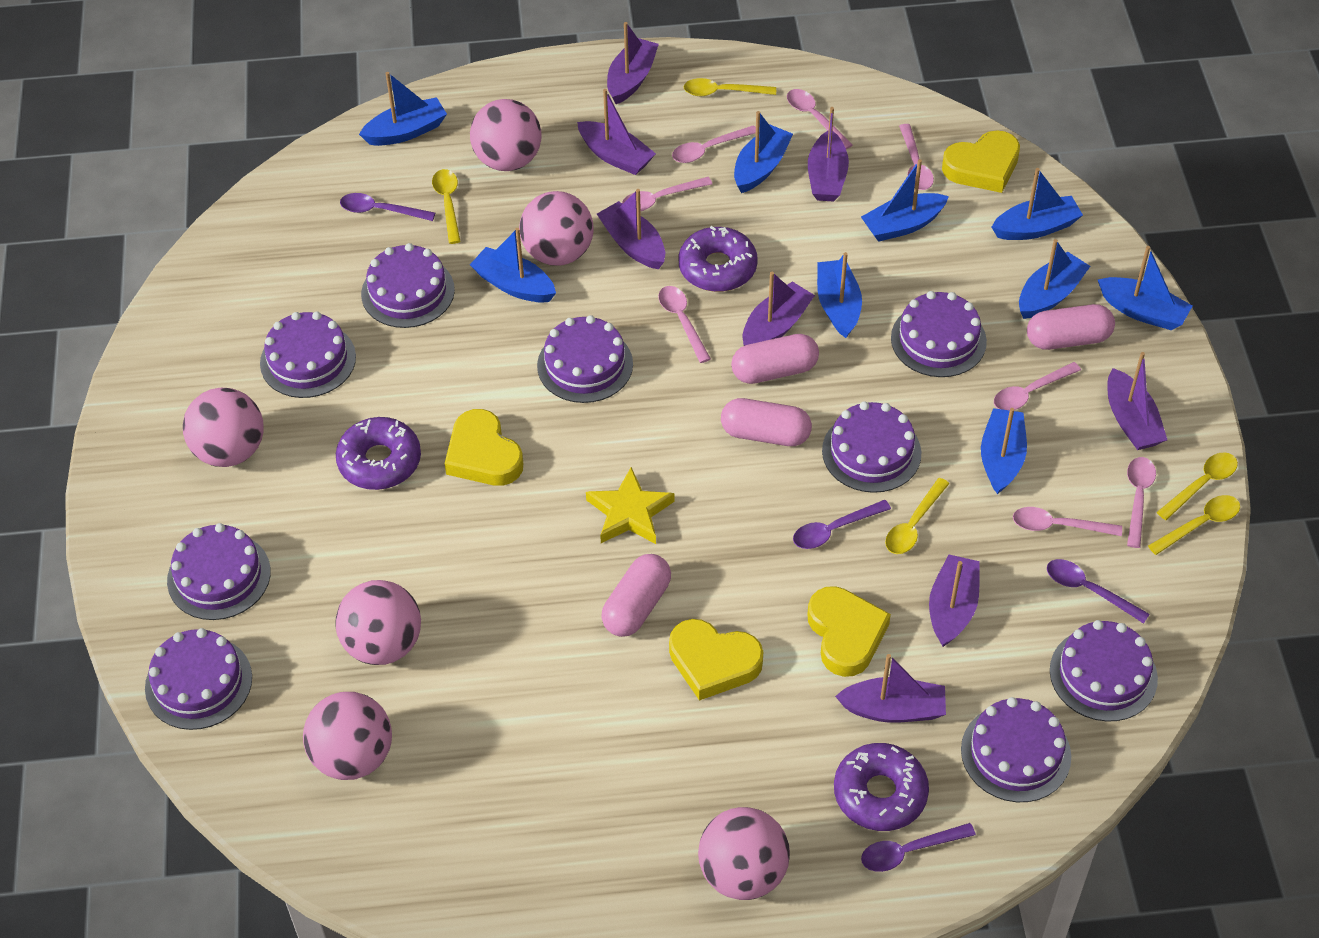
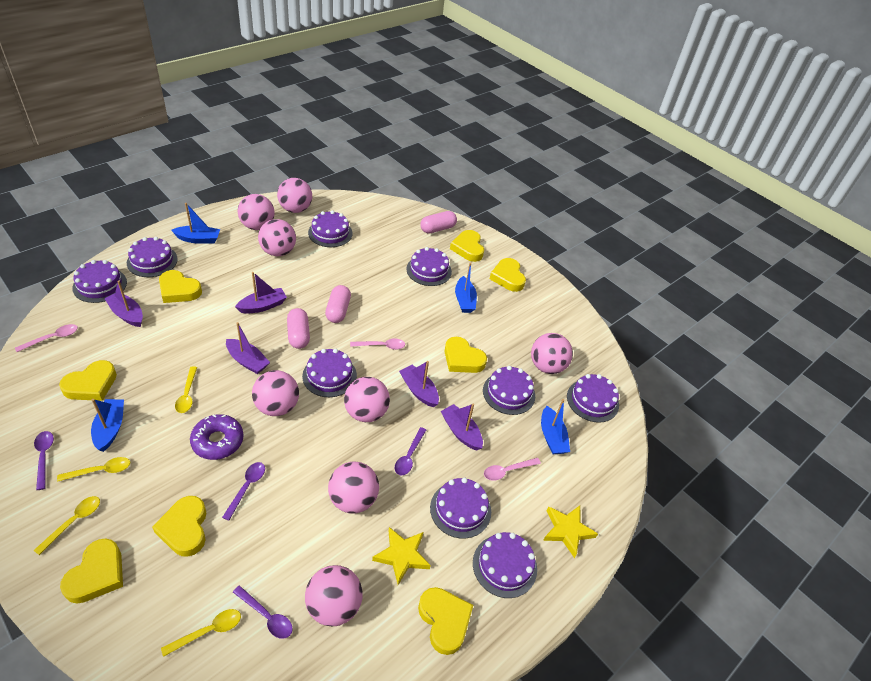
blue boat: [359,72,447,146] [470,228,556,303] [734,111,793,193] [817,252,862,338] [861,159,949,242] [981,408,1027,494] [992,168,1083,240] [1019,239,1090,319] [1098,246,1192,330] = 9 -> [91,399,124,452] [171,203,220,244] [455,262,477,313] [541,399,570,454] = 4
pink ball: [183,388,264,467] [303,692,392,780] [335,580,421,665] [470,99,541,171] [519,191,594,266] [698,807,790,900] = 6 -> [238,194,275,230] [252,370,299,416] [258,219,296,256] [277,178,312,213] [305,565,363,626] [328,462,379,514] [344,377,390,422] [531,333,573,374] = 8
pink capsule: [601,554,671,637] [721,398,812,446] [731,334,819,384] [1027,304,1115,350] = 4 -> [287,308,310,349] [325,285,351,323] [420,211,457,234] = 3
pink spoon: [622,177,712,211] [658,286,711,363] [672,125,756,163] [787,89,853,149] [899,124,934,190] [994,362,1081,411] [1013,507,1122,536] [1127,457,1156,548] = 8 -> [15,324,78,352] [350,338,405,350] [484,458,541,481] = 3
purple boat: [577,89,656,175] [597,189,665,269] [607,22,659,104] [742,272,815,346] [808,107,849,202] [835,654,946,723] [929,554,980,647] [1107,352,1167,450] = 8 -> [104,281,143,327] [226,322,270,374] [235,272,287,313] [399,361,439,407] [441,404,483,451] = 5
purple donut: [336,417,421,490] [678,226,758,292] [834,743,929,831] = 3 -> [190,414,244,460] = 1
yellow heart: [445,409,524,486] [669,619,763,701] [807,586,891,677] [942,130,1020,193] = 4 -> [59,360,117,401] [60,538,123,604] [152,496,206,557] [159,270,202,303] [418,587,473,655] [445,337,487,373] [450,230,484,262] [490,258,526,292] = 8
yellow spoon: [432,169,461,244] [684,78,776,96] [885,478,949,554] [1148,495,1240,555] [1157,452,1238,520] = 5 -> [34,496,100,555] [57,457,130,482] [161,609,241,657] [175,366,197,413] = 4
yellow star: [586,467,674,544] = 1 -> [372,527,431,585] [543,506,598,558] = 2

